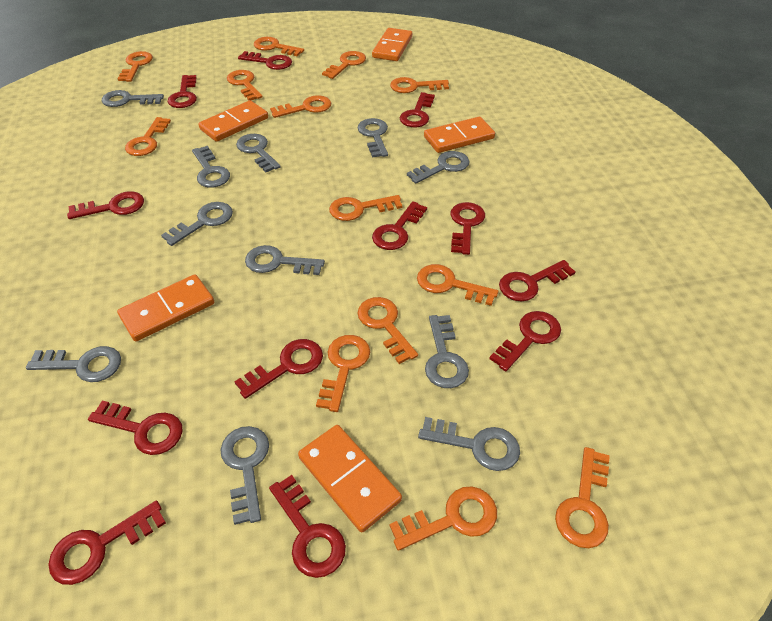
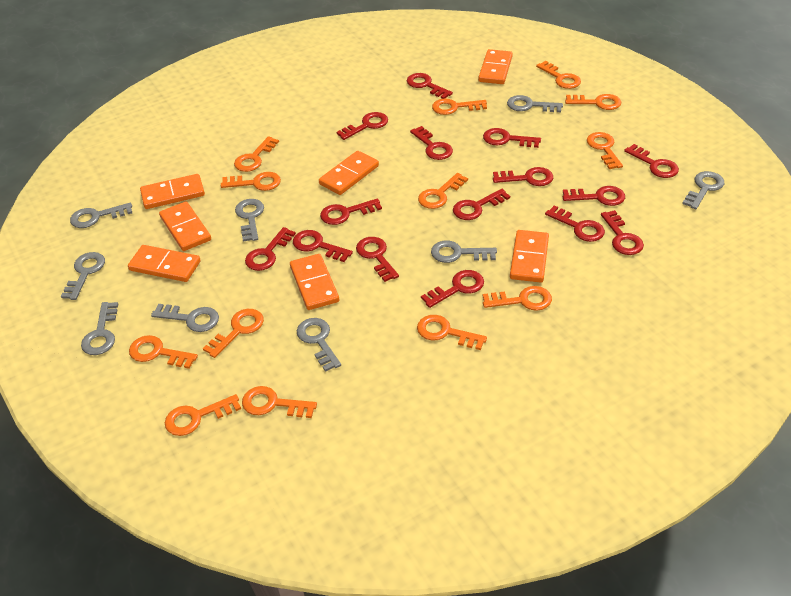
grey key: [26,346,121,382] [102,90,164,107] [161,202,233,246] [192,146,230,188] [221,426,269,525] [236,134,281,172] [245,245,325,275] [358,118,388,158] [407,151,470,184] [418,417,520,471] [425,315,469,388] = 11 -> [61,252,105,300] [70,203,132,228] [81,302,118,355] [151,304,219,332] [235,199,264,242] [297,318,341,372] [431,240,497,263] [507,95,563,112] [682,171,724,209] = 9
orange domino: [117,274,214,342] [198,100,268,142] [298,425,402,533] [372,28,412,61] [424,117,495,153] = 5 -> [128,245,201,282] [140,174,205,209] [159,201,211,251] [290,254,339,310] [319,151,379,195] [478,49,513,84] [510,230,549,283] = 7
red key: [48,500,166,585] [67,191,144,219] [88,401,183,455] [168,75,197,108] [234,339,323,399] [238,51,292,70] [269,475,346,578] [372,201,427,250] [400,92,435,127] [450,202,485,255] [489,311,561,371] [499,260,575,302] = 12 -> [245,227,296,271] [293,230,353,262] [320,198,382,225] [336,112,388,140] [356,237,399,282] [407,73,453,99] [410,126,453,160] [421,270,484,308] [453,189,510,220] [483,128,541,148] [493,167,553,186] [545,205,605,242] [563,186,625,206] [601,210,644,255] [624,144,679,178] = 15

